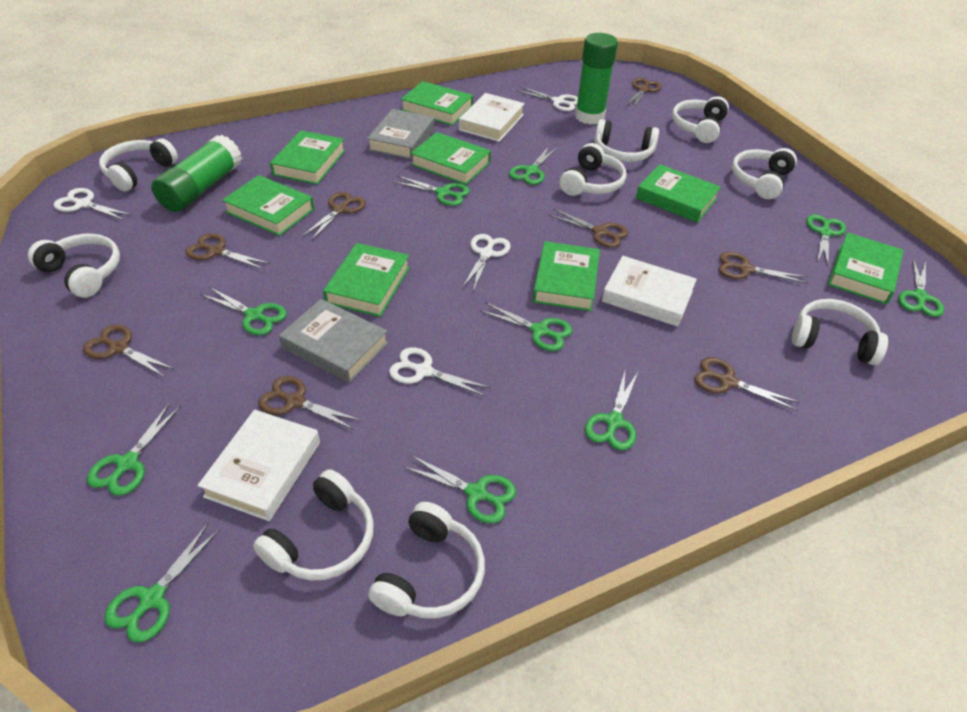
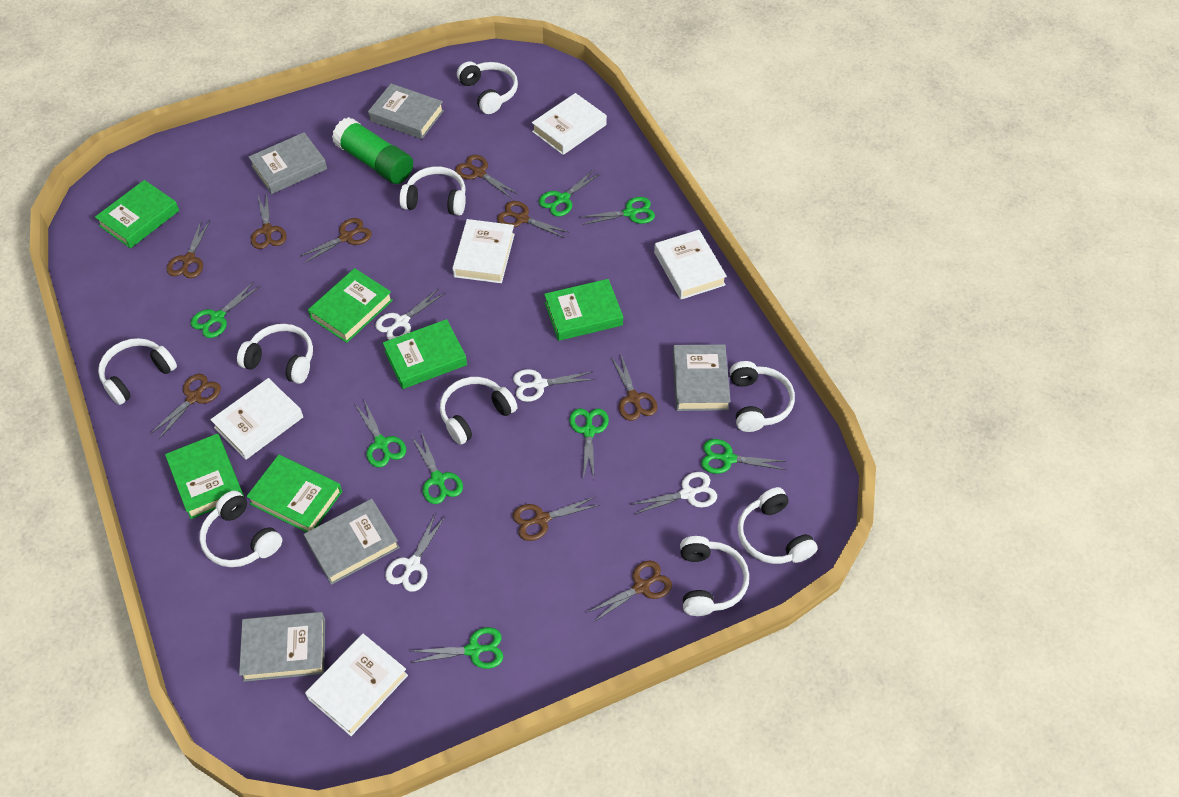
brown scissors: [83,324,174,377] [185,233,270,270] [258,376,362,430] [302,192,366,241] [548,209,628,248] [626,78,662,108] [694,357,800,411] [719,252,808,284] = 8 -> [150,374,221,439] [167,221,210,278] [251,193,286,249] [299,218,372,263] [455,155,518,199] [497,201,570,238] [513,497,600,541] [587,561,672,622] [611,355,657,421] = 9
green book: [222,175,314,236] [270,130,345,185] [323,243,410,317] [401,81,473,126] [411,132,491,185] [533,241,600,311] [636,164,721,223] [828,232,904,304] = 8 -> [95,180,179,248] [165,434,244,519] [246,455,342,532] [308,268,393,343] [383,319,467,389] [544,279,623,341] = 6
green glue stick: [151,135,242,212] [575,33,618,124] = 2 -> [332,117,413,184] = 1
green scissors: [87,403,181,496] [105,523,220,643] [202,287,287,336] [393,176,470,206] [404,455,516,524] [480,302,572,351] [509,146,558,185] [585,368,638,450] [806,214,846,266] [898,259,944,317] = 10 -> [191,282,260,338] [354,400,406,467] [411,627,503,669] [412,434,463,504] [539,170,601,216] [569,409,609,479] [581,197,655,225] [701,439,787,474] = 8
grey book: [279,299,389,383] [367,109,435,160] = 2 -> [239,612,325,682] [249,132,327,194] [304,499,400,585] [368,84,444,139] [673,344,731,411] = 5
white book: [198,410,320,521] [459,93,525,142] [602,256,697,327] = 3 -> [210,378,303,460] [305,634,408,736] [452,219,515,283] [532,93,607,155] [654,230,727,300] = 5

